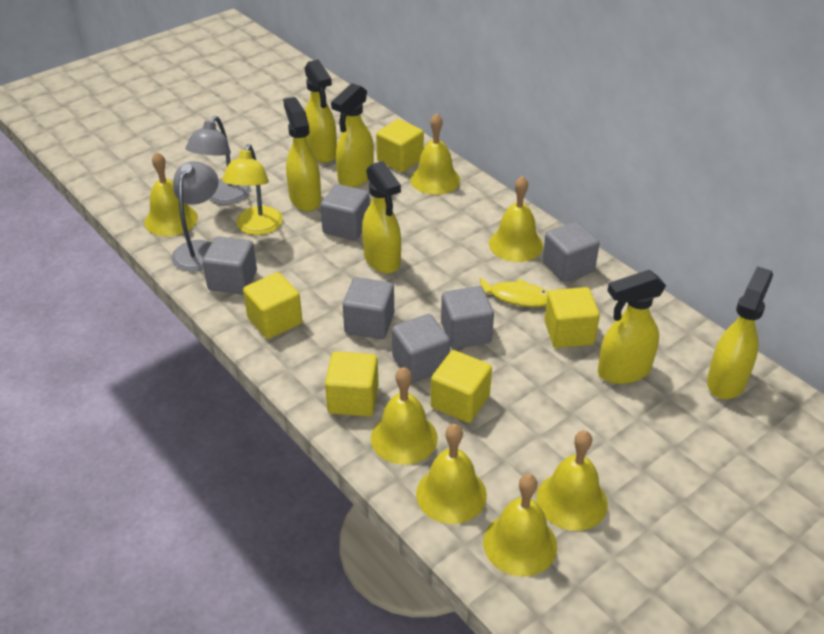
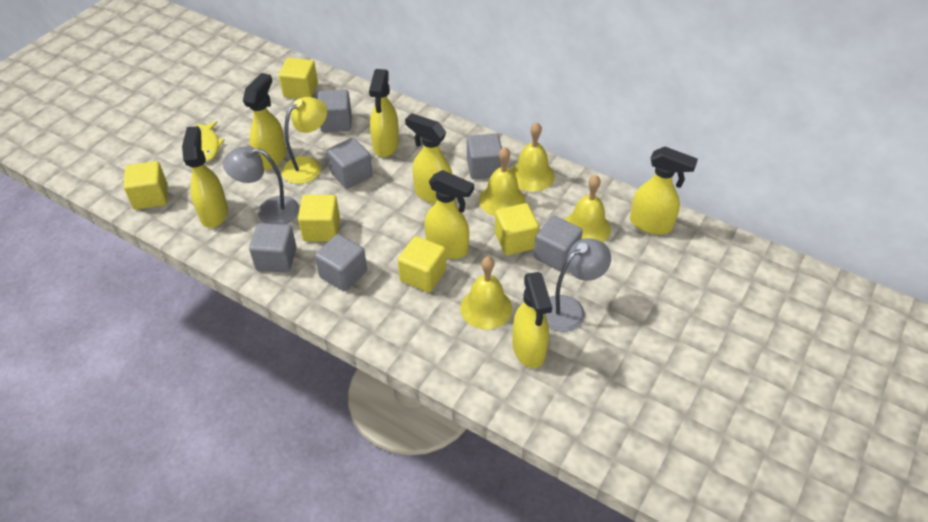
yellow bell: [144,152,198,236] [371,367,438,465] [410,113,460,195] [416,424,487,524] [483,474,557,577] [489,176,543,262] [536,430,608,531] = 7 -> [460,257,512,330] [479,147,526,216] [511,122,555,192] [565,175,611,242] = 4
yellow spray bottle: [283,97,321,211] [305,59,337,163] [331,83,374,188] [362,161,401,274] [598,270,666,384] [707,266,773,399] = 6 -> [182,126,228,228] [243,73,286,170] [369,69,399,157] [405,113,452,204] [425,170,474,259] [512,272,552,368] [630,147,698,235] = 7

